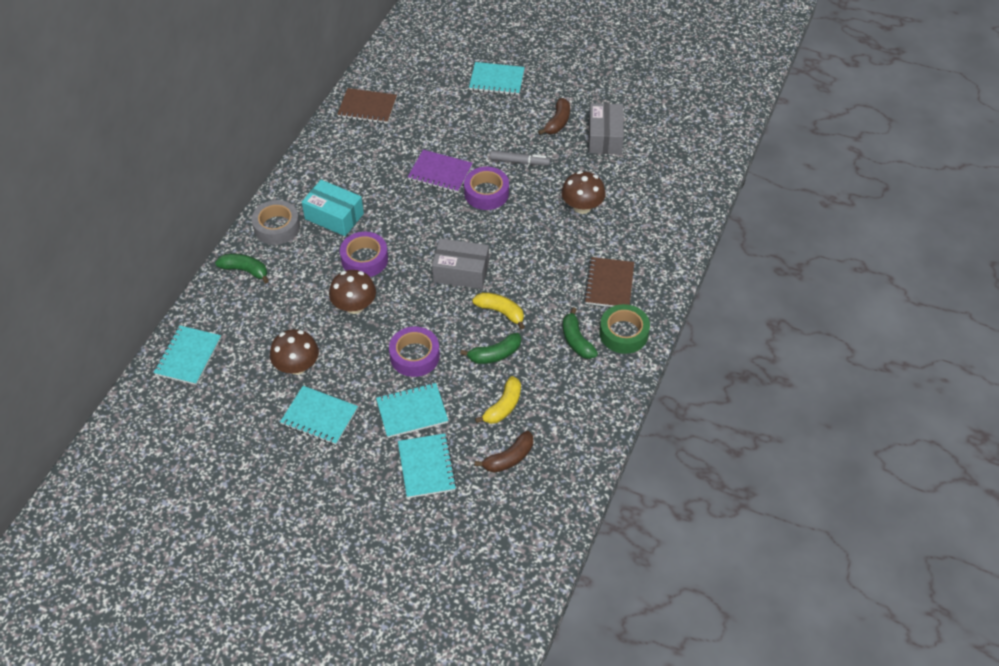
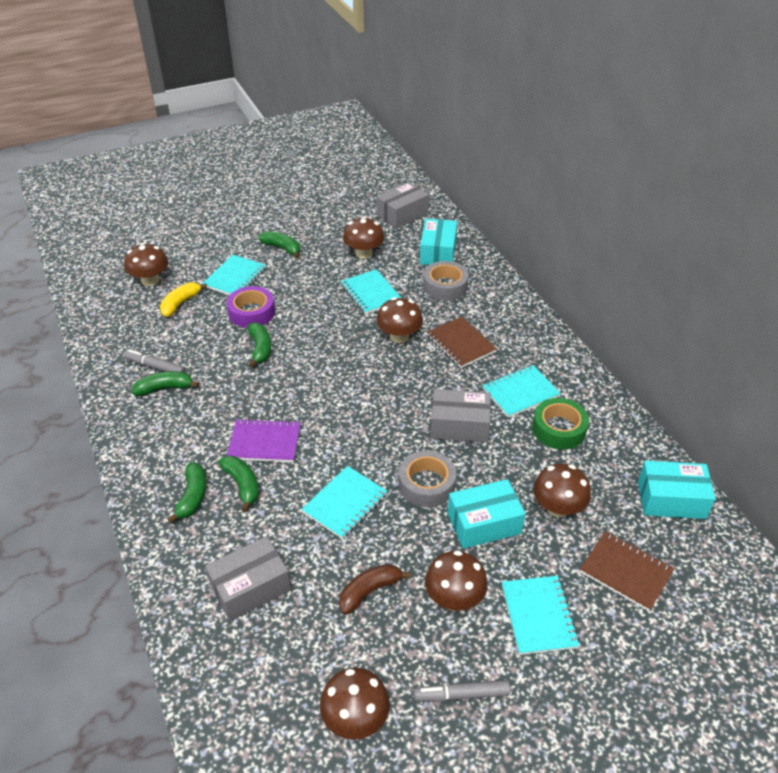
brown banana: [475,431,533,473] [538,98,570,135] = 2 -> [339,564,411,615] = 1
brown mushroom: [270,329,319,375] [329,270,376,314] [561,171,606,214] = 3 -> [124,243,168,286] [320,667,390,740] [343,217,384,259] [376,297,423,343] [425,550,488,610] [533,463,591,517] = 6
green banana: [215,254,269,283] [460,333,521,364] [563,307,598,359] = 3 -> [132,371,199,396] [167,463,206,523] [218,456,259,512] [248,322,271,368] [258,231,300,258] = 5
grey box: [432,238,489,289] [589,103,624,154] = 2 -> [205,536,291,621] [376,182,429,229] [431,389,491,443] = 3
grey marker: [490,151,550,166] = 1 -> [124,349,186,372] [414,680,510,702] = 2
grey tape: [252,200,300,245] = 1 -> [399,450,456,507] [423,261,469,301] = 2
purple tape: [340,232,388,277] [389,327,440,377] [464,167,509,210] = 3 -> [227,286,275,328] = 1
turquoise box: [302,180,364,236] = 1 -> [420,219,457,265] [448,479,526,549] [638,461,716,519] = 3
yellow banana: [472,292,525,330] [475,376,521,424] = 2 -> [160,282,207,317] = 1

